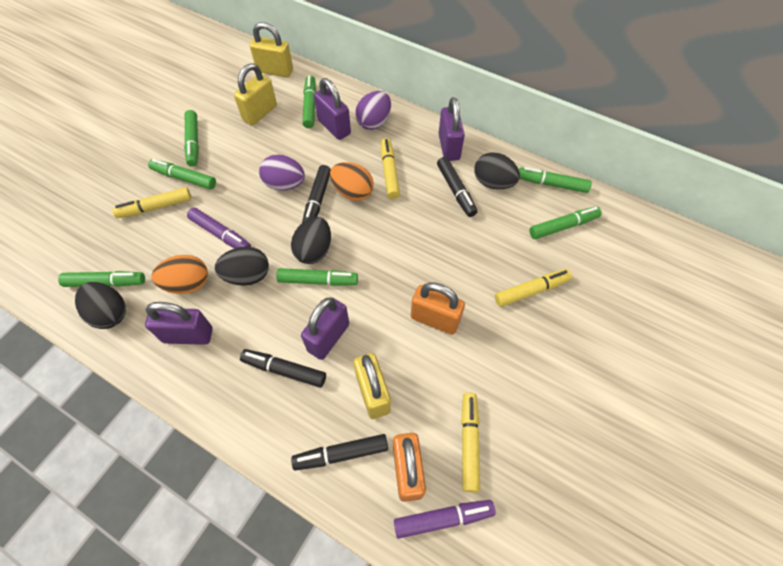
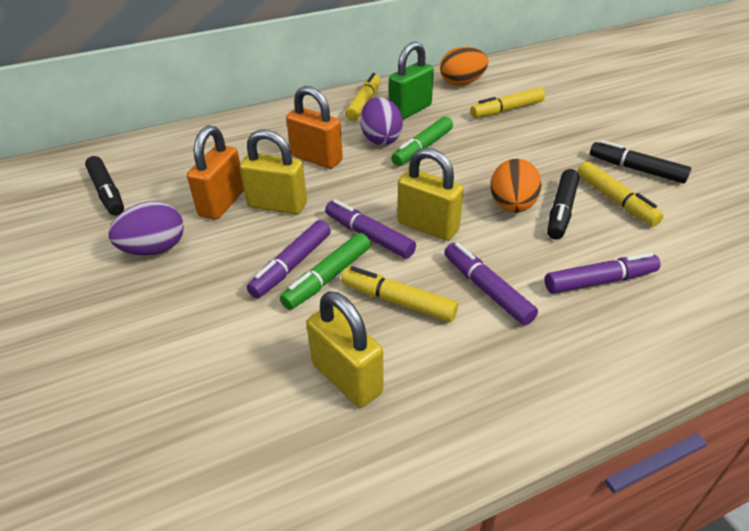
black egg: [75,282,126,329] [215,247,269,286] [291,217,331,264] [474,152,520,189] = 4 -> none = 0
black marker: [240,349,326,388] [291,434,388,471] [302,165,331,223] [437,157,477,217] = 4 -> [85,156,124,216] [547,169,579,240] [590,140,691,183] = 3
green marker: [58,271,145,287] [148,159,216,189] [184,110,199,167] [276,268,358,286] [302,75,316,128] [519,167,592,193] [529,206,602,239] = 7 -> [280,233,371,310] [391,116,453,166] = 2
green padlock: none = 0 -> [389,42,434,120] = 1
purple marker: [187,208,251,248] [394,500,496,539] = 2 -> [247,220,331,298] [325,199,416,258] [444,243,538,326] [545,252,661,294] = 4
purple padlock: [145,302,213,345] [301,297,349,360] [314,78,351,140] [438,97,465,161] = 4 -> none = 0

